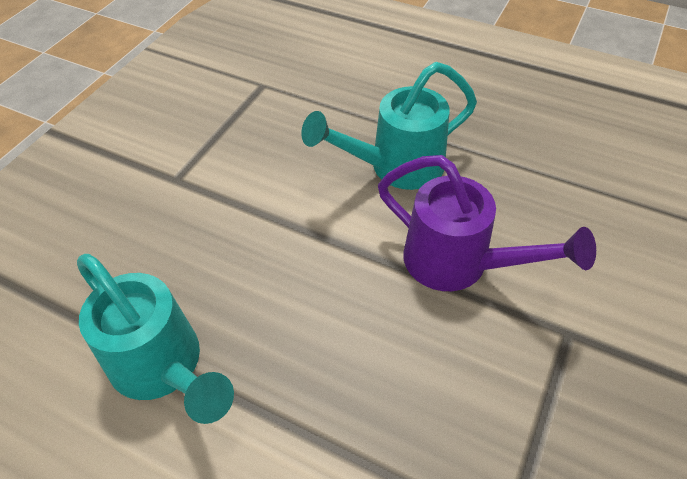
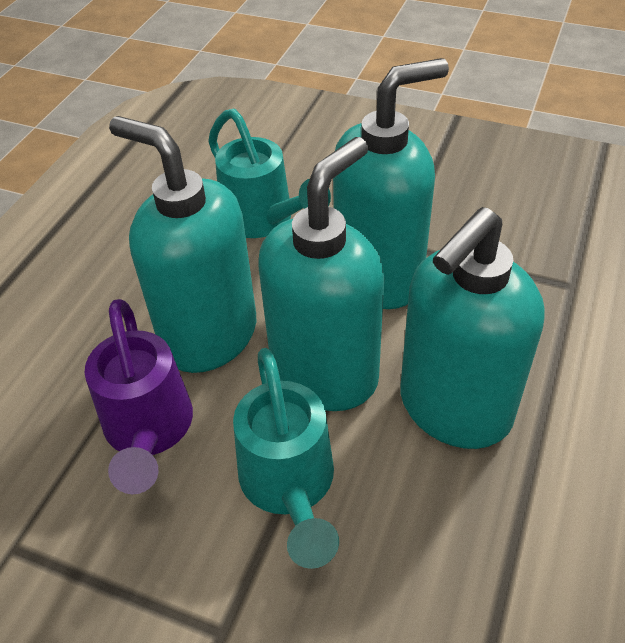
turquoise soap dispenser: none = 0 -> [109,116,256,373] [258,137,384,411] [333,58,449,309] [401,207,545,449] = 4

